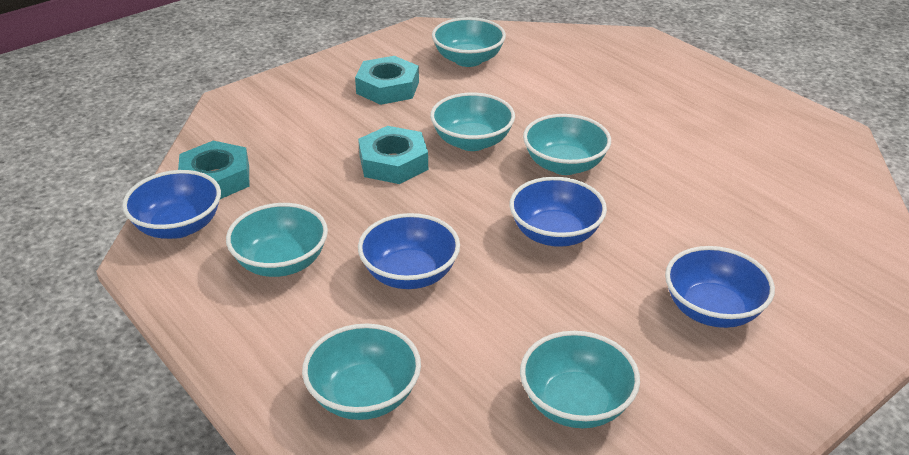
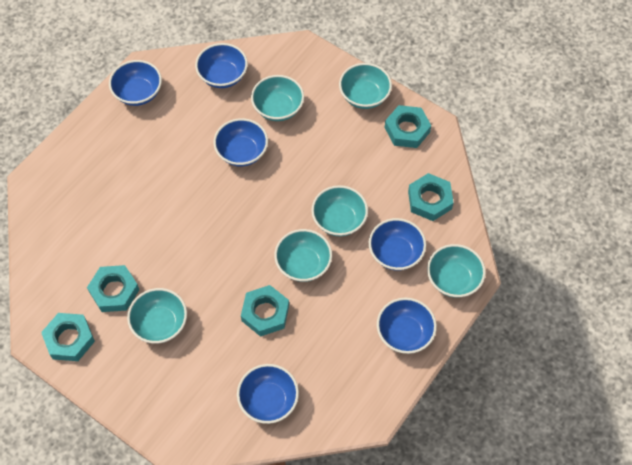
blue bowl: [122,170,221,239] [358,213,460,289] [509,177,607,247] [665,246,775,328] = 4 -> [109,60,162,106] [195,43,248,88] [214,118,268,166] [237,364,299,424] [369,218,426,271] [377,298,437,354] = 6
turquoise nut: [178,141,249,199] [355,56,419,105] [358,126,428,184] = 3 -> [41,313,95,361] [87,265,139,312] [241,285,289,337] [385,105,431,148] [408,173,454,221] = 5

